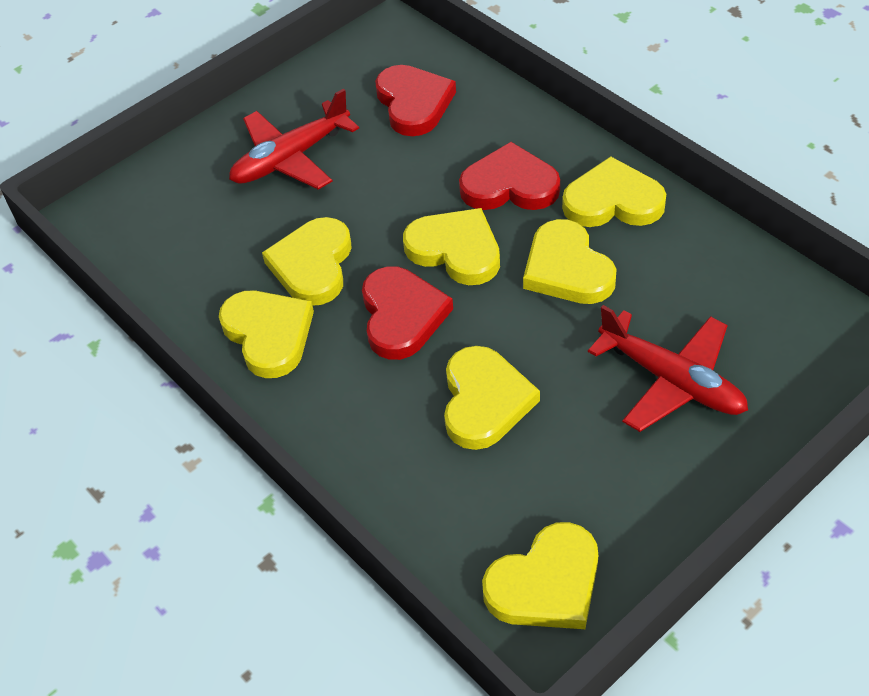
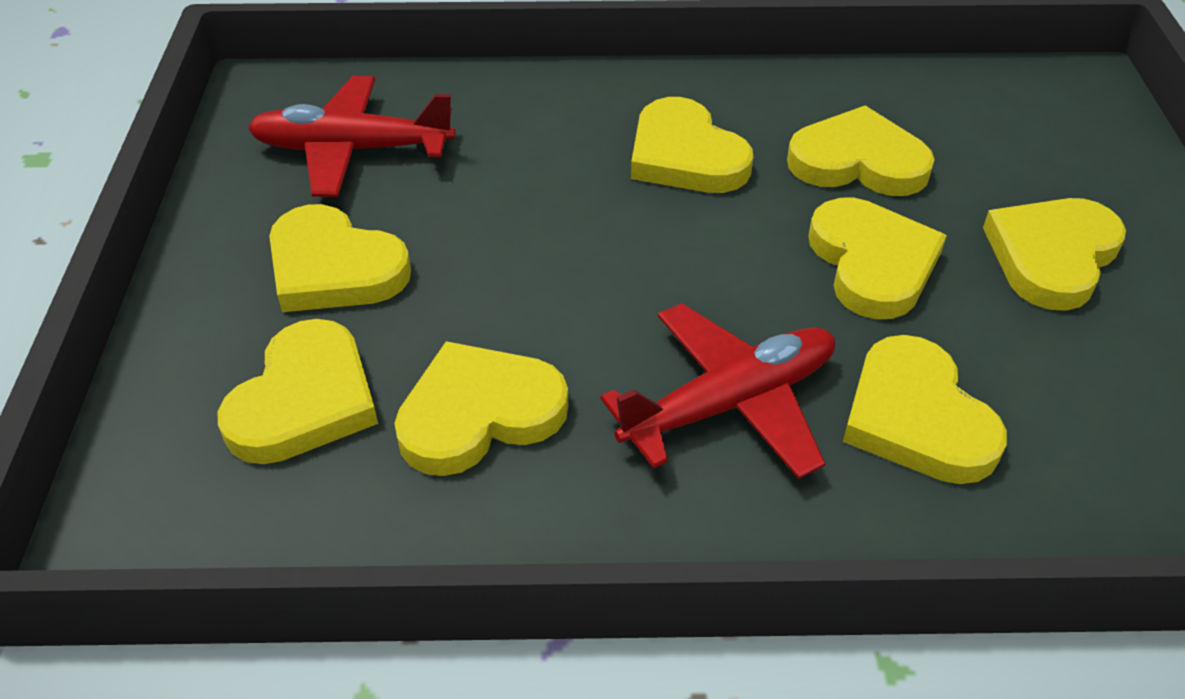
red heart: [362,266,453,360] [375,65,456,136] [459,142,560,210] = 3 -> none = 0
yellow heart: [219,290,314,378] [262,217,352,306] [403,208,500,285] [444,346,540,450] [482,522,598,629] [523,219,616,304] [562,156,666,227] = 7 -> [218,319,378,464] [269,204,411,312] [394,341,568,476] [631,97,753,193] [787,105,935,196] [808,198,947,319] [843,335,1007,484] [983,198,1126,311] = 8

